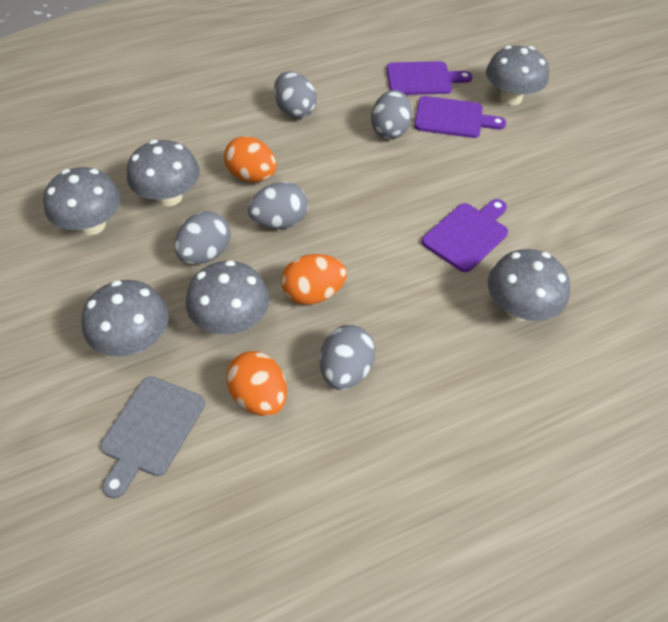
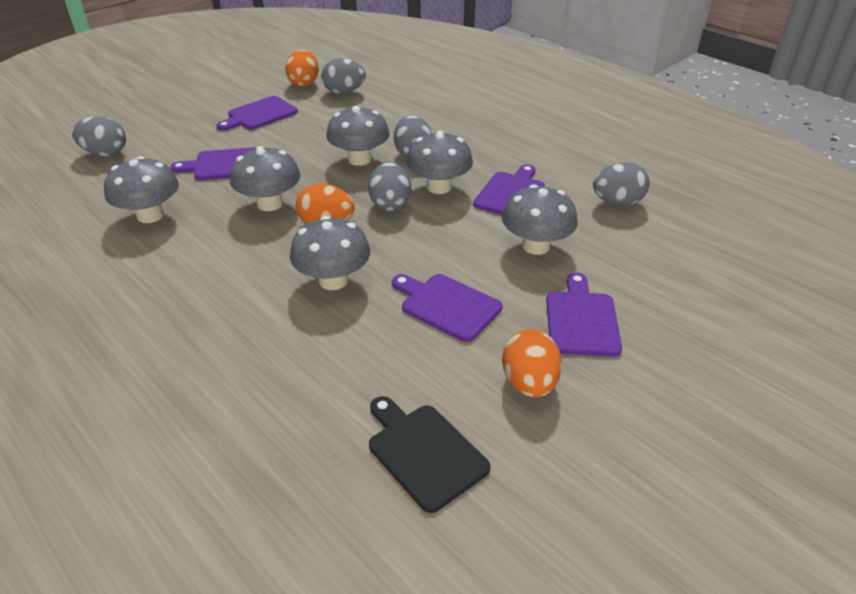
black cutting board: none = 0 -> [369,396,491,513] = 1
grey cutting board: [100,376,205,498] = 1 -> none = 0
purple cutting board: [386,61,472,95] [414,96,506,138] [422,199,508,272] = 3 -> [170,147,257,180] [216,96,298,131] [392,274,503,342] [473,164,545,215] [546,273,622,357] = 5

